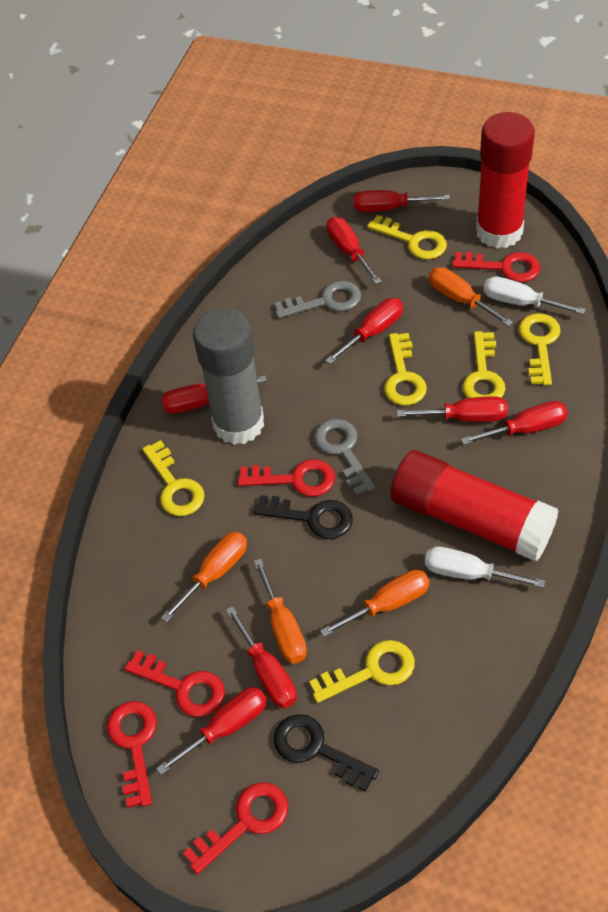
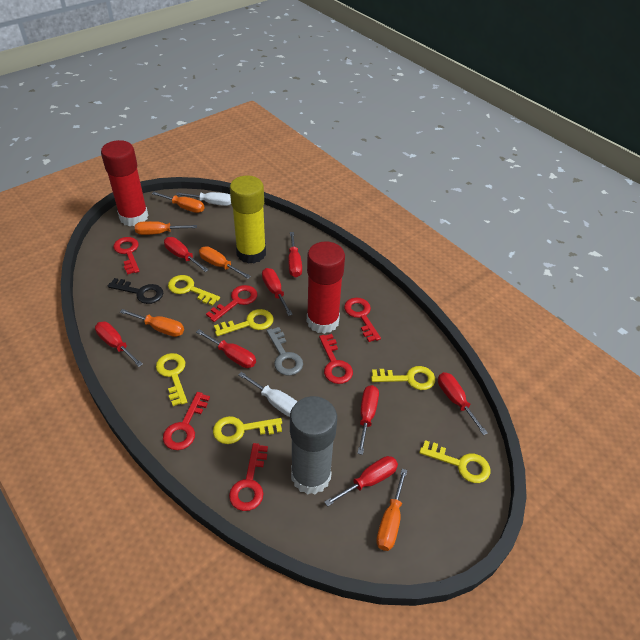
black key: [254,495,353,539] [274,714,379,791] = 2 -> [108,278,163,304] = 1
grey key: [274,281,361,318] [314,419,376,496] = 2 -> [267,327,303,376] = 1
orange screwdriver: [161,532,247,622] [254,559,307,664] [320,570,430,637] [429,267,513,327] = 4 -> [120,309,184,337] [135,221,197,235] [152,192,204,213] [199,246,251,279] [376,469,407,551] = 5
red key: [107,701,157,808] [124,650,225,717] [183,782,288,874] [238,459,335,497] [452,252,540,282] = 5 -> [113,237,140,274] [163,392,210,450] [206,285,257,322] [229,443,268,511] [319,334,353,384] [344,298,381,342] = 6
yellow glue stick: none = 0 -> [230,175,266,264] = 1

